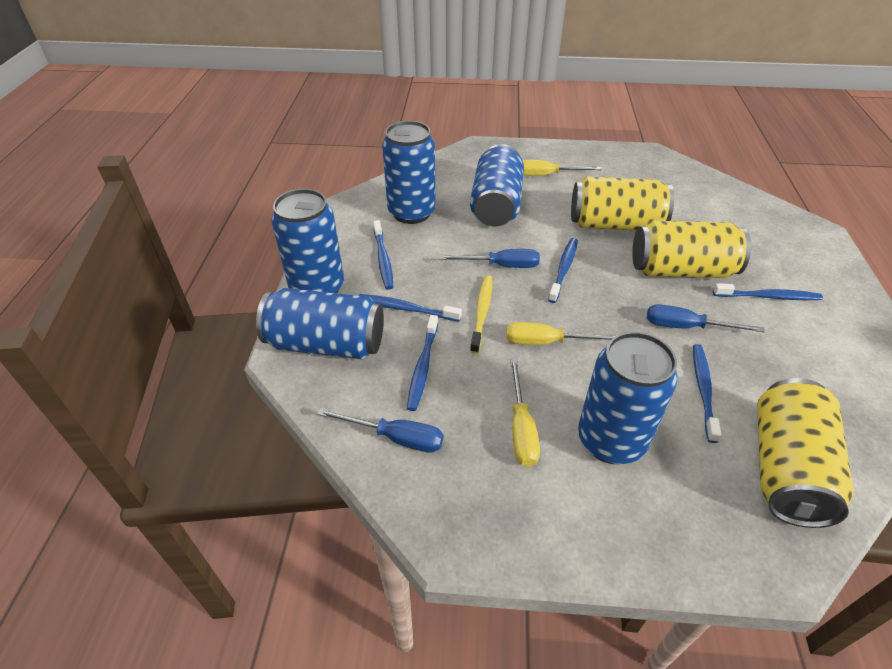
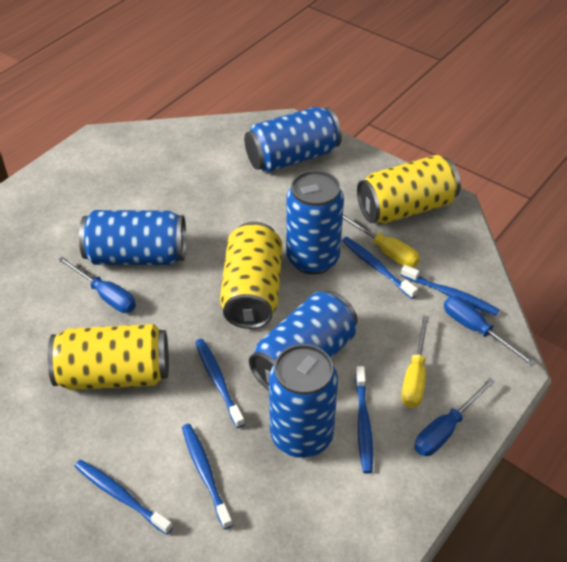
yellow screwdriver: [506,322,617,345] [510,359,540,467] [522,160,601,176] = 3 -> [343,214,420,267] [401,315,429,408] = 2
yellow toothbrush: [470,275,492,354] = 1 -> none = 0

